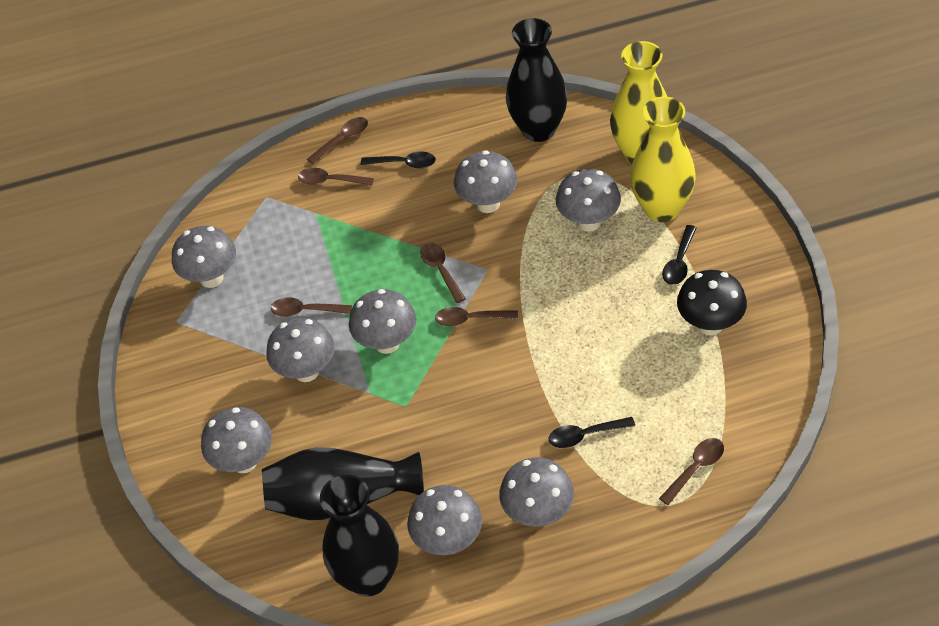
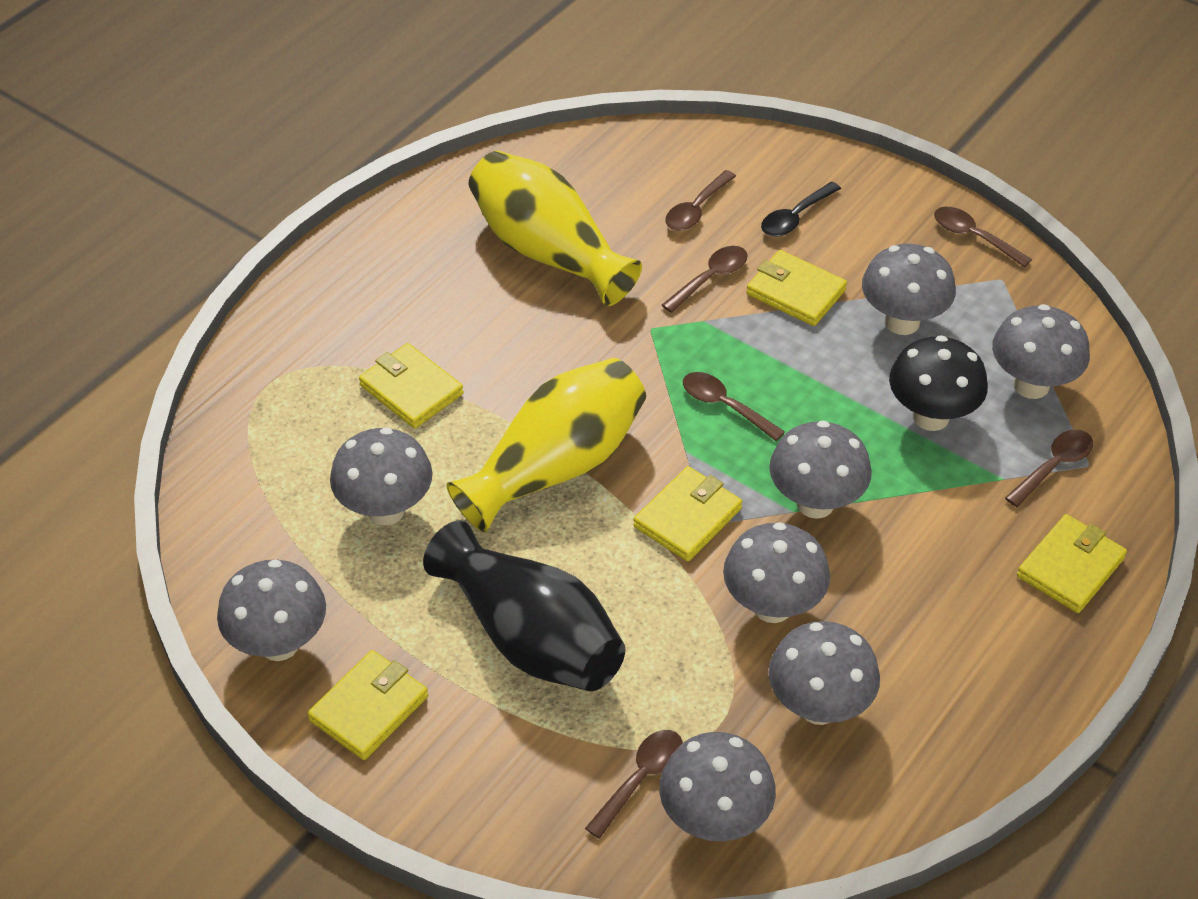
black spoon: [361,151,436,169] [549,417,635,448] [662,225,697,285] = 3 -> [761,182,841,237] = 1
black vase: [262,447,424,520] [320,475,399,596] [506,18,568,142] = 3 -> [423,521,625,691] = 1
yellow wallet: none = 0 -> [307,650,428,760] [359,343,464,428] [633,466,742,562] [746,250,847,326] [1017,514,1127,613] = 5

